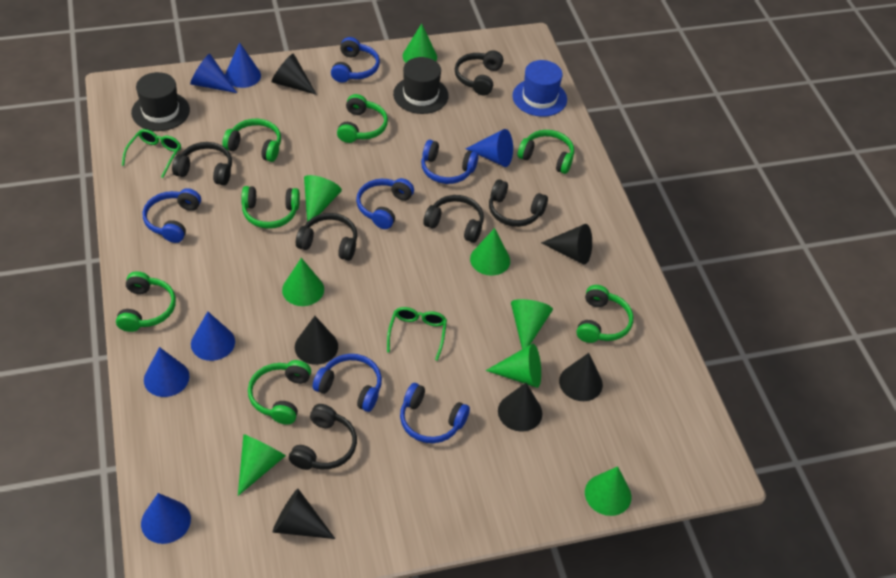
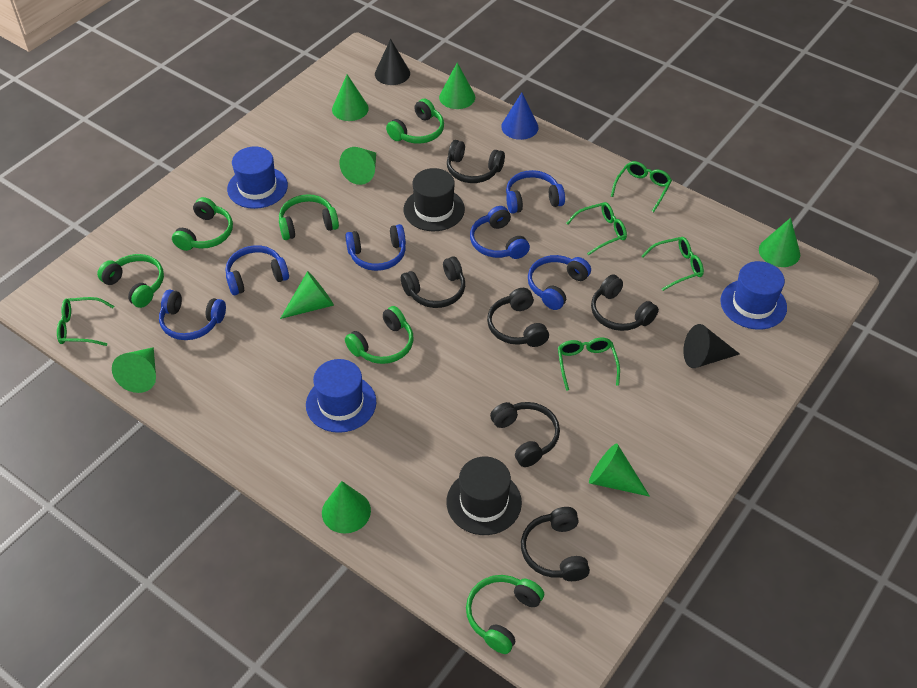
black cone: [272,53,317,95] [273,489,335,539] [295,316,338,365] [498,383,542,432] [541,224,592,264] [559,353,603,401] = 6 -> [375,39,410,85] [683,324,740,368] = 2
blue cone: [141,493,191,544] [144,347,190,397] [190,54,237,93] [191,311,235,361] [225,42,261,88] [466,129,513,167] = 6 -> [501,92,538,140] = 1
blue hat: [512,60,567,117] = 1 -> [227,146,288,209] [306,359,376,433] [720,261,787,330] = 3
green glasses: [122,129,181,178] [387,307,447,361] = 2 -> [57,297,114,346] [558,338,620,391] [566,202,627,255] [611,161,672,212] [641,237,704,291] = 5
green headphones: [116,271,176,332] [222,119,281,162] [241,186,300,229] [248,360,311,425] [337,94,388,143] [518,130,574,174] [576,285,633,343] = 7 -> [97,254,164,308] [172,197,233,251] [279,194,339,240] [345,306,414,364] [386,99,444,144] [466,575,544,654] = 6

